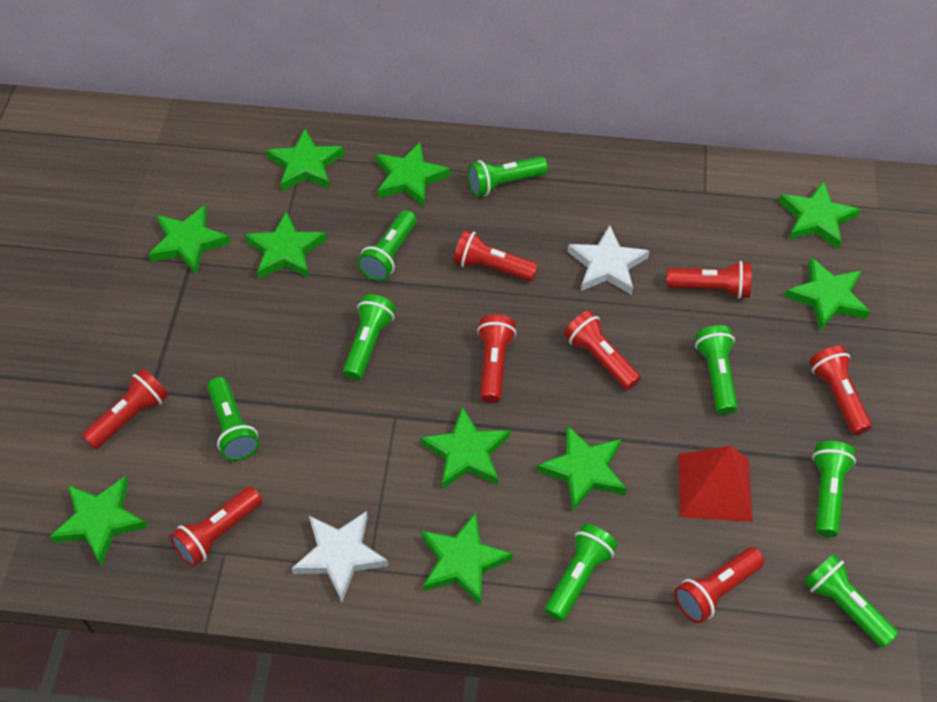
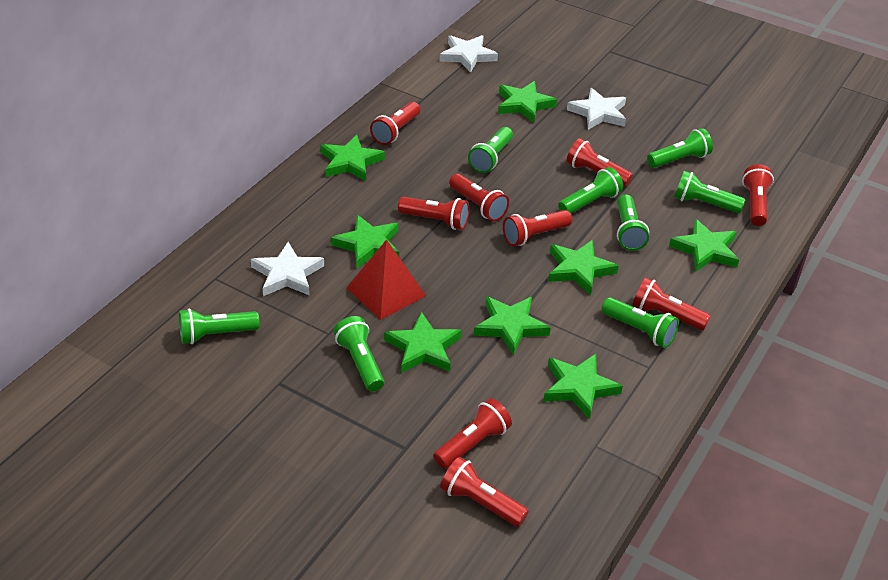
green star: [49,476,148,566] [148,205,231,274] [245,211,326,279] [267,129,344,191] [376,141,451,207] [420,406,510,489] [421,513,513,606] [537,425,627,511] [779,181,861,249] [784,257,870,331] = 10 -> [321,135,385,181] [331,215,399,269] [384,312,462,373] [473,296,550,356] [498,81,557,123] [543,354,623,420] [548,240,619,295] [669,219,739,272] = 8
red flashlight: [82,368,169,449] [170,486,262,567] [453,230,538,282] [477,314,517,403] [564,311,641,390] [667,261,752,299] [674,547,764,623] [809,346,872,435] = 8 -> [370,102,420,145] [398,197,469,230] [433,398,512,469] [440,457,529,527] [449,174,509,221] [503,210,572,246] [566,138,633,187] [632,277,711,330] [742,164,774,226] = 9
white star: [291,511,388,602] [568,225,649,295] = 2 -> [251,242,324,296] [440,35,498,73] [567,88,626,130] = 3

